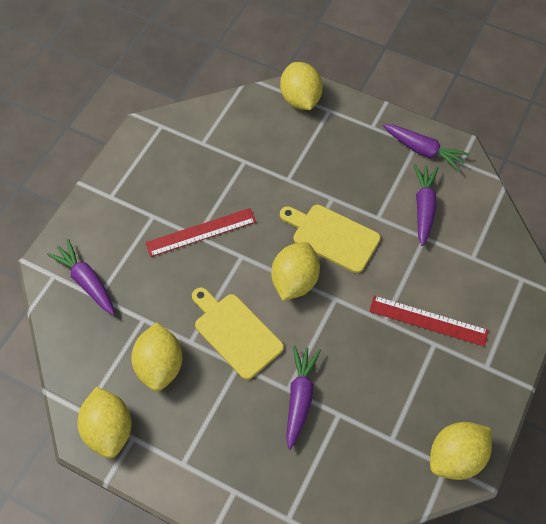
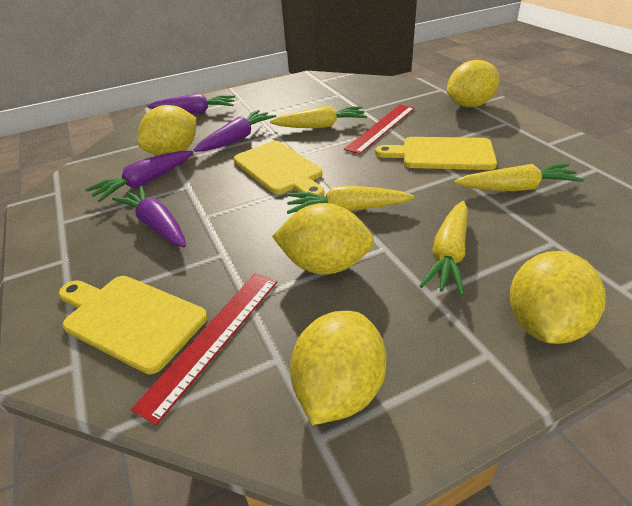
yellow carrot: none = 0 -> [270,106,367,128] [287,186,414,214] [420,201,468,296] [454,163,584,191] = 4
yellow cutting board: [192,287,284,380] [280,205,381,273] = 2 -> [59,276,208,374] [234,141,324,196] [375,137,497,170] = 3

